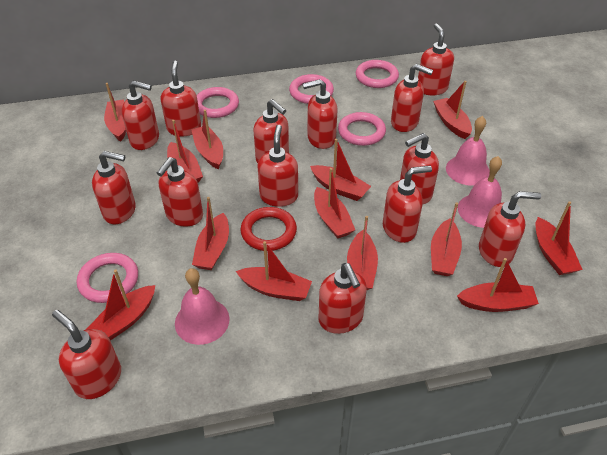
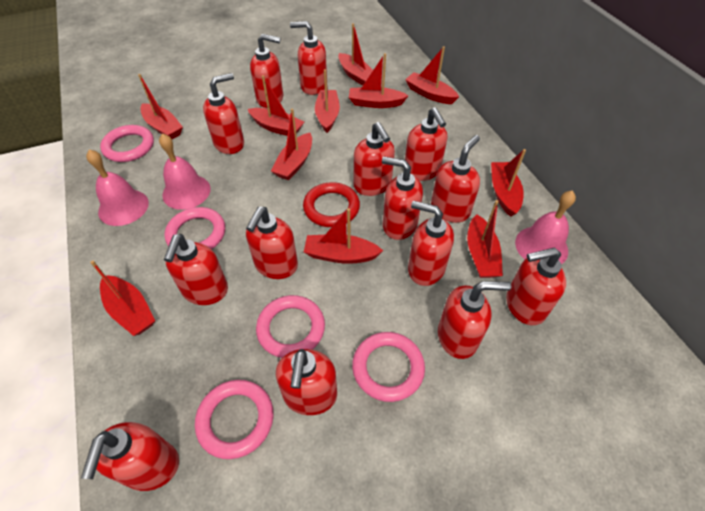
red boat: [86,270,155,341] [104,83,126,142] [167,120,203,183] [191,110,223,170] [192,197,229,270] [236,241,312,301] [310,139,371,201] [314,168,355,239] [347,216,378,290] [431,203,462,276] [433,81,472,139] [457,258,539,312] [536,201,583,275] = 13 -> [90,261,155,336] [138,74,183,139] [248,75,304,136] [271,108,312,180] [304,208,383,264] [315,69,340,133] [338,23,373,86] [349,53,408,108] [405,47,459,104] [467,200,503,278] [491,149,526,217] = 11

